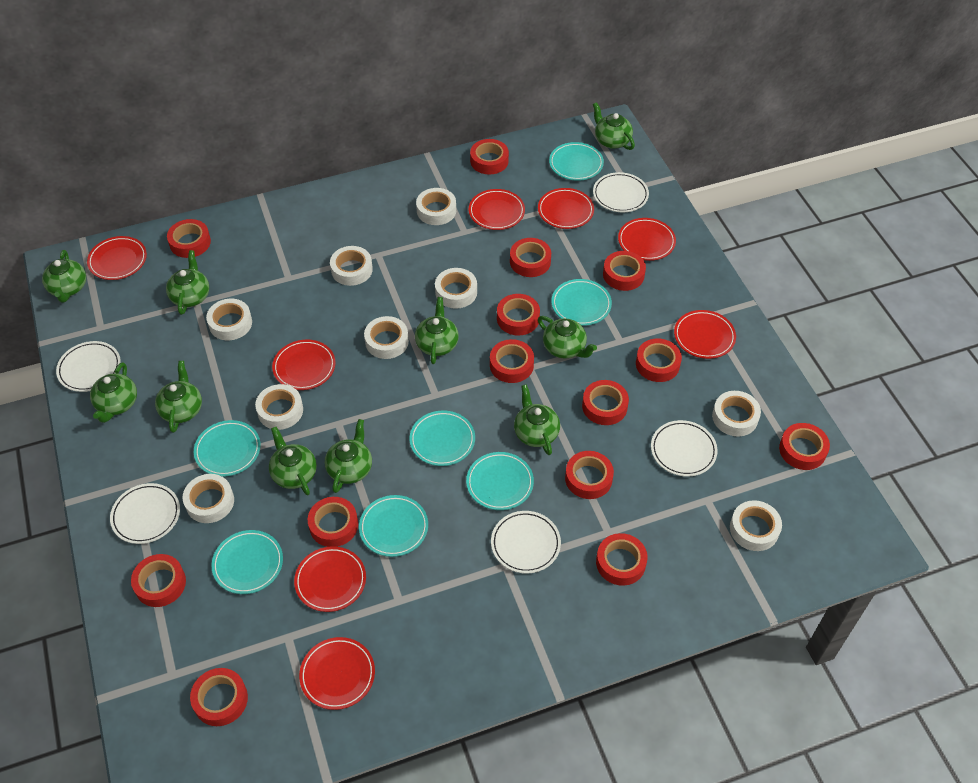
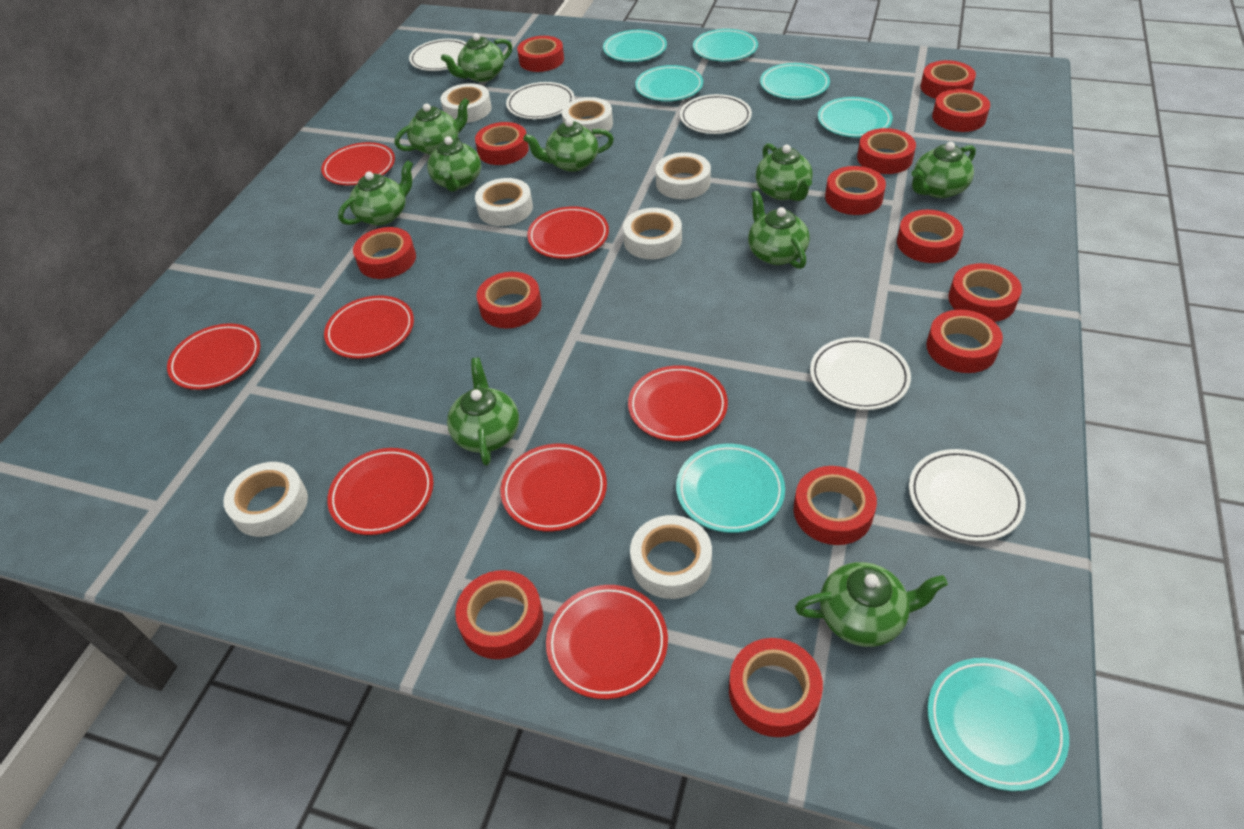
white tape: [183,474,234,523] [206,299,252,340] [255,384,303,430] [330,246,373,286] [364,316,409,359] [416,188,456,225] [435,268,477,309] [712,391,761,436] [730,500,782,551] = 9 -> [223,462,308,537] [441,83,492,123] [475,178,533,226] [562,97,613,137] [623,208,682,259] [630,515,712,599] [656,152,711,199] = 7

